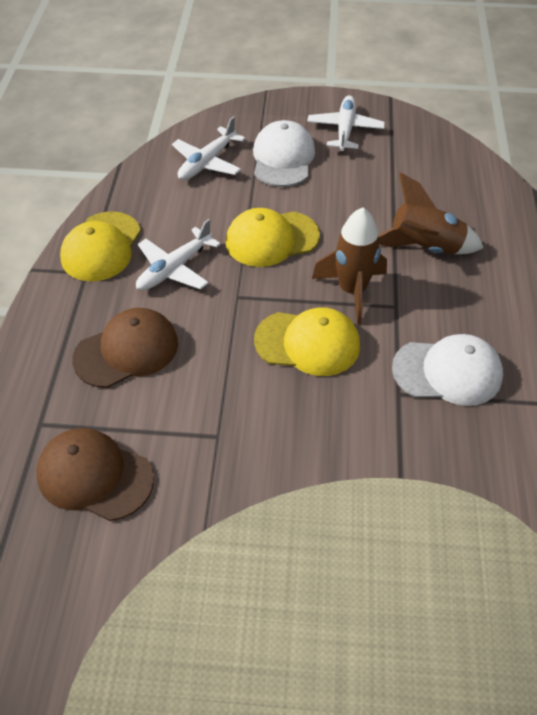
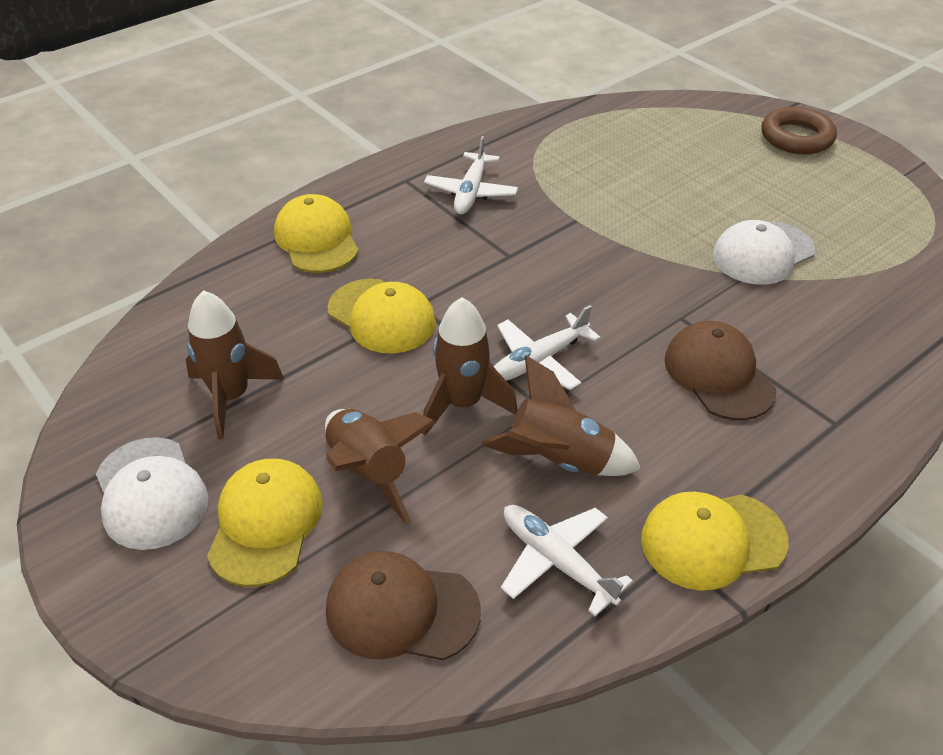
brown ring: none = 0 -> [761,107,837,154] = 1
brown rocket: [312,208,387,324] [379,173,483,254] = 2 -> [185,290,284,439] [325,409,436,524] [422,297,518,436] [481,355,642,476] = 4
yellow cap: [60,211,141,282] [226,208,320,267] [254,307,360,376] = 3 -> [207,459,323,587] [274,194,359,273] [328,279,436,354] [641,492,789,591] = 4

